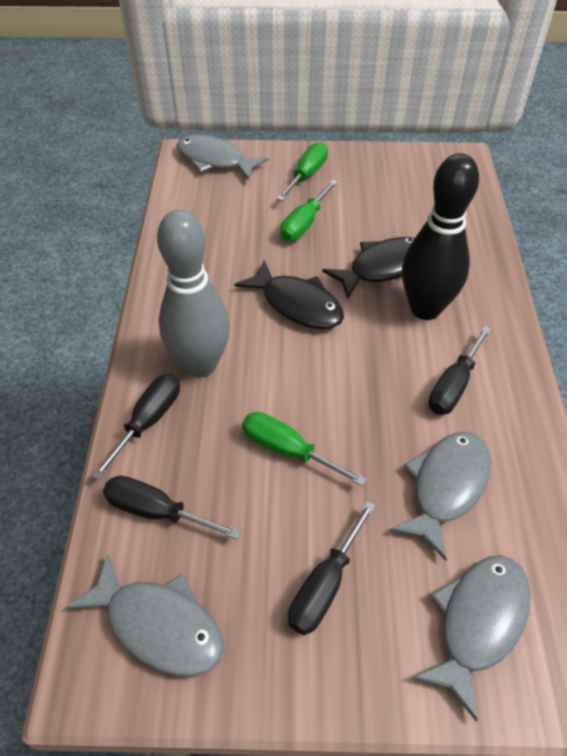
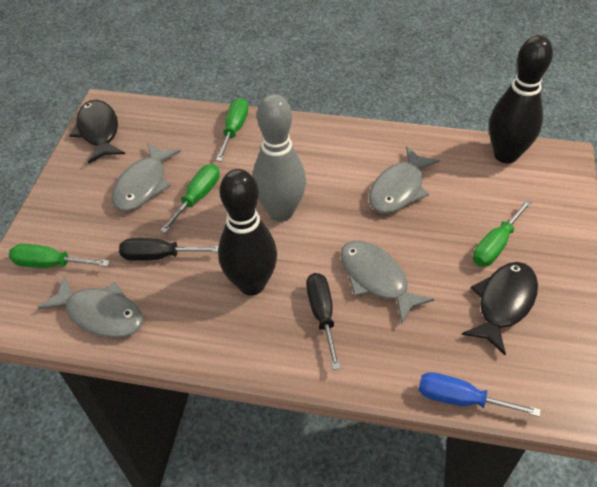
black bowling pin: [402,153,479,320] = 1 -> [218,169,277,295] [489,35,553,163] = 2
black screwdriver: [91,374,180,480] [103,476,241,539] [288,501,376,635] [428,326,492,415] = 4 -> [119,238,219,261] [306,273,341,370] = 2
blue screwdriver: none = 0 -> [419,372,541,417] = 1
green screwdriver: [242,412,367,486] [277,142,328,201] [280,180,338,242] = 3 -> [9,244,110,268] [160,164,220,233] [216,98,248,162] [473,199,532,267] = 4

